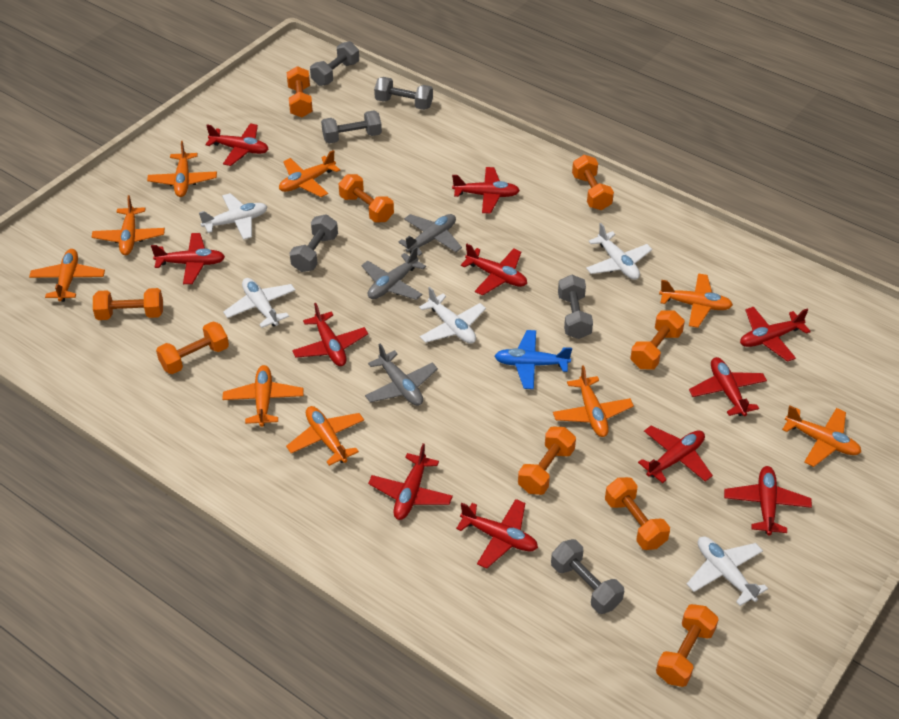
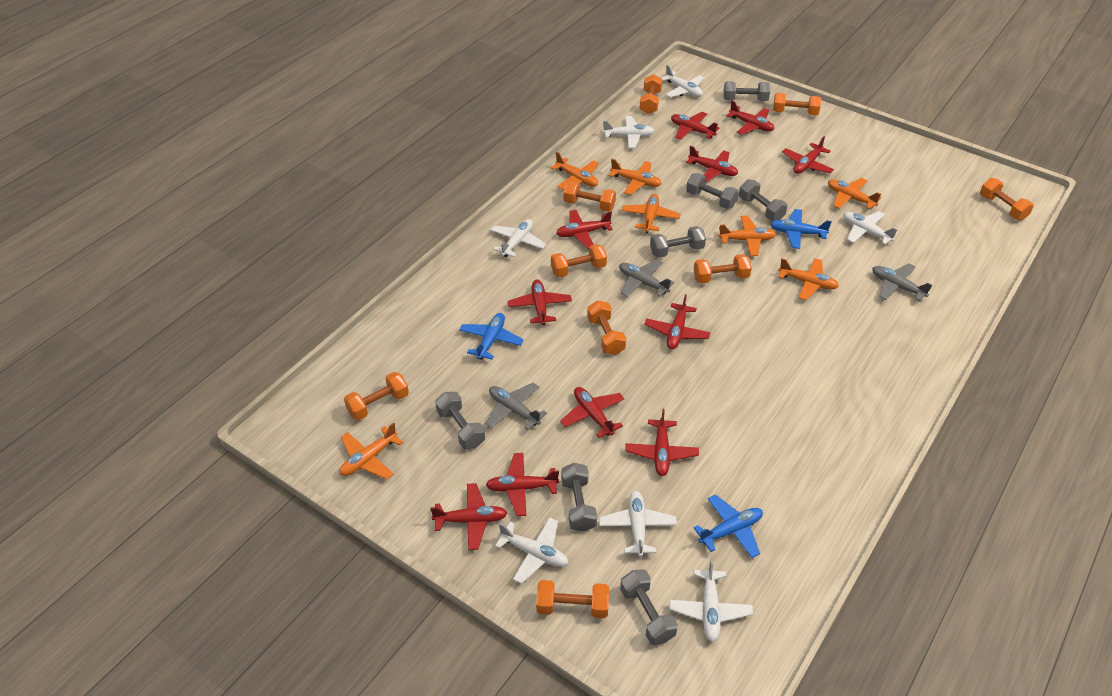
blue plane: [495,330,572,389] = 1 -> [459,313,524,360] [694,494,763,558] [770,209,832,249] = 3
grey dumbbell: [290,214,338,272] [310,41,359,86] [321,110,382,143] [374,77,433,110] [551,539,624,614] [558,275,593,339] = 6 -> [435,392,485,449] [561,463,597,532] [620,569,678,645] [650,226,706,258] [686,173,739,209] [724,81,770,101] [739,179,787,221] = 7
orange plane: [29,249,105,302] [92,195,165,255] [147,141,217,197] [222,365,303,427] [279,150,340,197] [286,406,364,466] [553,365,634,437] [659,273,733,328] [782,405,861,467] = 9 -> [339,423,403,480] [551,152,599,190] [609,159,662,195] [622,194,681,233] [718,216,776,256] [778,258,839,300] [828,178,881,209] = 7
white plane: [199,193,267,240] [223,278,295,328] [419,287,486,344] [586,223,652,280] [687,536,768,606] = 5 -> [490,219,546,257] [495,517,568,584] [599,491,677,557] [603,116,654,148] [661,65,704,97] [669,559,753,642] [843,211,898,245] = 7

